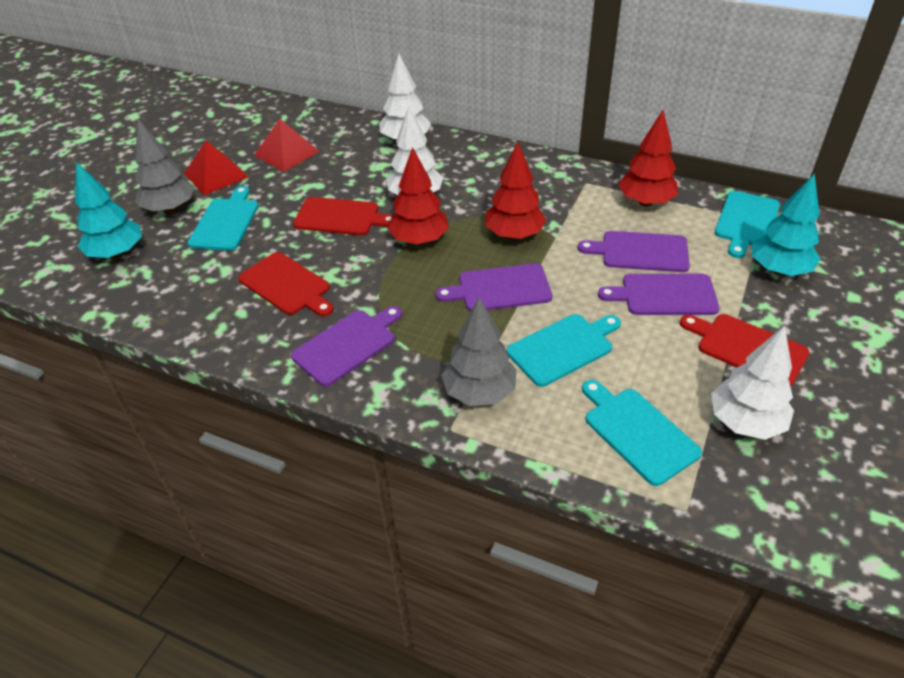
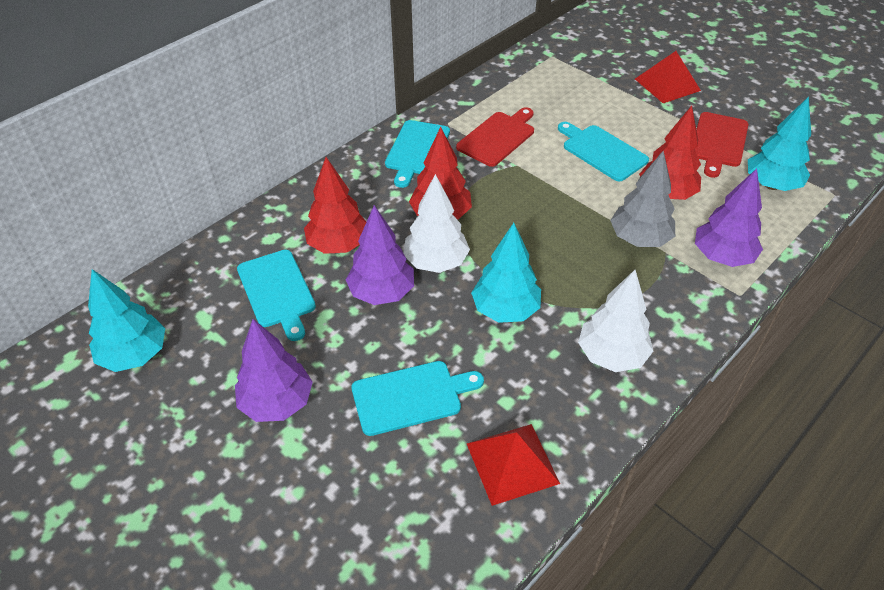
grey tree: [135,119,195,213] [441,297,516,406] = 2 -> [610,151,675,247] = 1
purple cutting board: [291,306,402,386] [436,263,552,311] [578,231,690,272] [598,274,720,315] = 4 -> none = 0
purple tree: none = 0 -> [235,319,313,422] [346,205,414,305] [695,168,763,267] = 3
red cutting board: [238,252,334,316] [293,197,392,235] [680,314,809,387] = 3 -> [456,107,534,167] [695,112,749,178] = 2
turquoise tree: [75,162,142,258] [752,173,820,276] = 2 -> [88,269,165,372] [471,223,541,323] [748,96,811,191] = 3
white tree: [379,54,431,139] [386,106,443,195] [711,326,794,440] = 3 -> [403,174,470,273] [578,270,653,372] = 2

